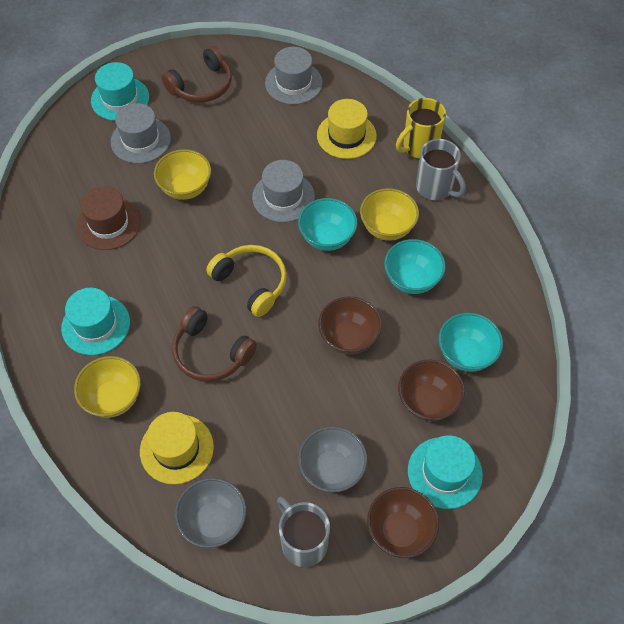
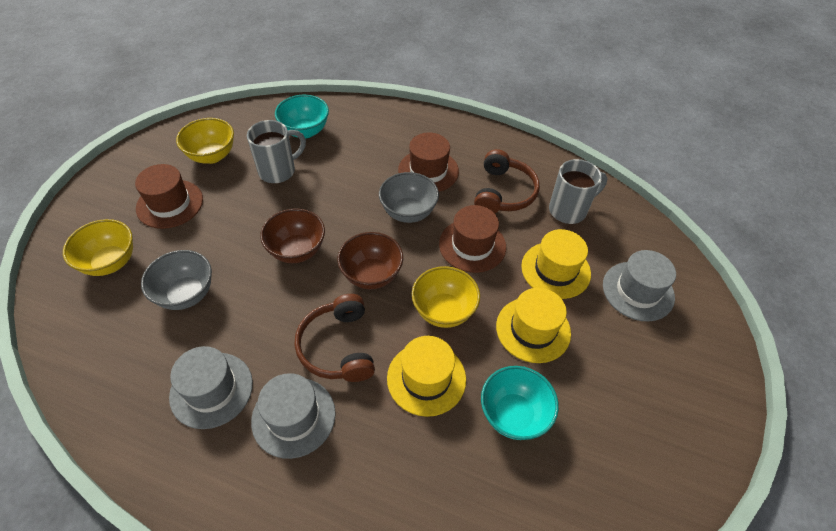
brown bowl: [318,296,382,355] [367,487,439,558] [398,359,465,421] = 3 -> [260,208,325,263] [337,232,403,289] = 2
brown hat: [77,186,141,250] = 1 -> [135,164,203,229] [398,133,459,192] [439,205,506,273] = 3
turquoise bowl: [298,198,357,251] [384,239,445,294] [438,313,503,372] = 3 -> [275,95,329,138] [481,366,559,440] = 2
turquoise hat: [61,288,130,355] [91,62,149,121] [408,435,483,509] = 3 -> none = 0
yellow hat: [140,412,214,485] [317,99,377,159] = 2 -> [387,336,466,417] [496,288,571,363] [521,229,591,299] = 3
yellow headphones: [206,245,287,317] = 1 -> none = 0
yellow mug: [396,98,446,158] = 1 -> none = 0

